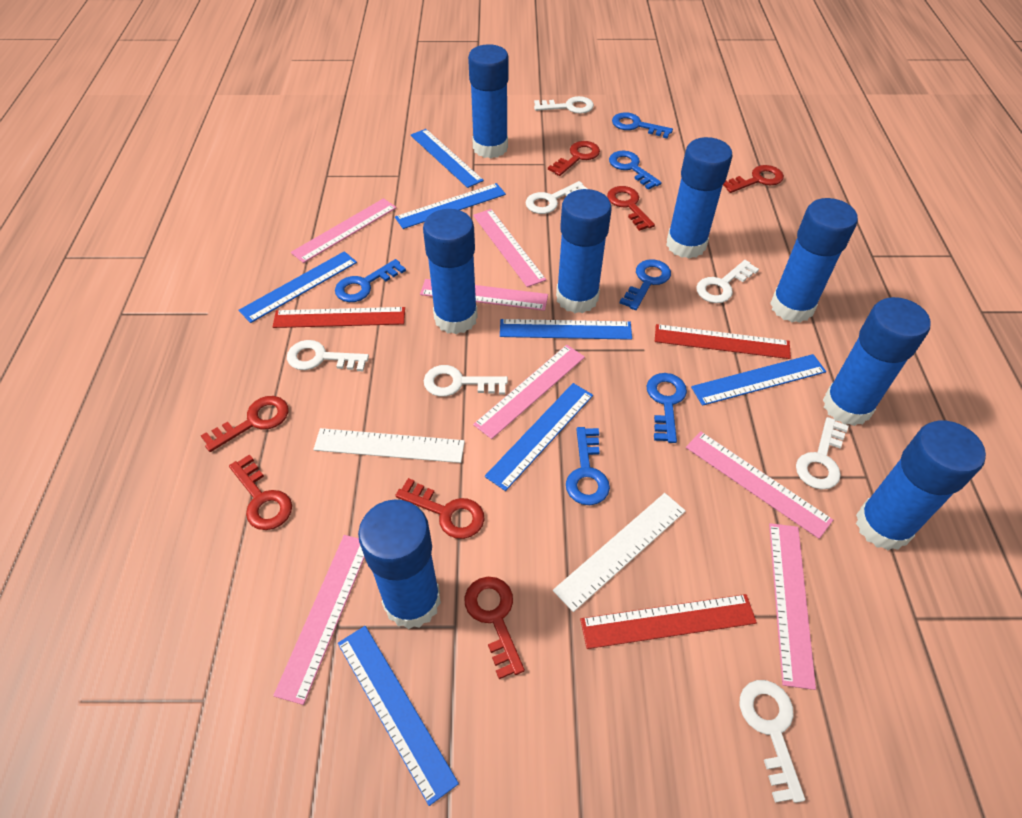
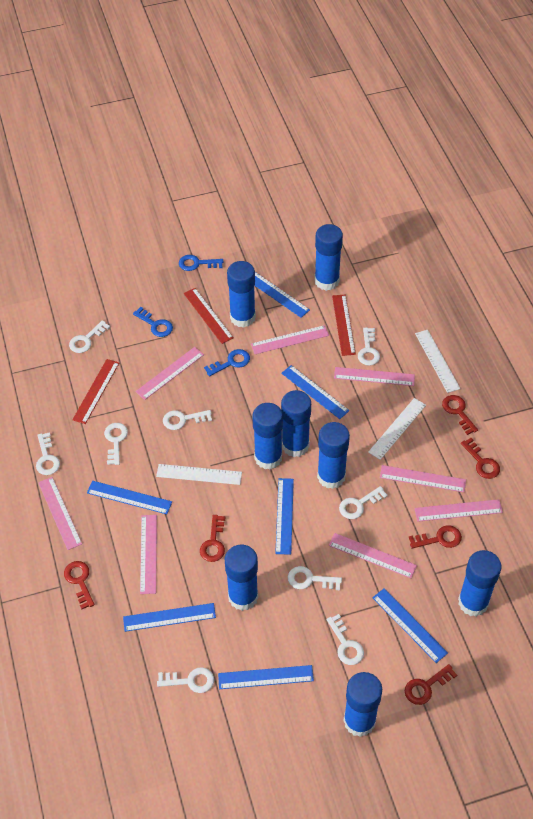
blue key: [335,259,406,302] [566,427,610,505] [609,151,662,190] [612,112,673,138] [620,259,671,310] [646,373,687,443] = 6 -> [133,307,173,337] [179,255,223,271] [204,349,250,376] = 3
pink ruler: [273,535,365,705] [291,198,397,263] [420,279,548,311] [473,209,546,287] [473,345,585,439] [686,431,833,539] [769,523,816,690] = 7 -> [38,477,82,550] [135,347,204,400] [140,515,157,594] [251,325,329,354] [329,533,417,578] [334,367,415,386] [380,465,466,492] [414,499,503,522] = 8
red key: [201,396,288,452] [229,454,292,530] [395,478,485,539] [465,577,525,679] [548,141,600,176] [607,186,655,231] [723,165,784,193] = 7 -> [64,561,94,609] [200,515,225,562] [405,664,457,705] [409,525,462,549] [442,395,478,435] [461,438,500,479] = 6
white key: [287,340,369,371] [424,365,508,397] [525,181,587,214] [534,96,594,114] [696,260,759,303] [740,680,805,803] [796,417,848,489] = 7 -> [36,432,60,475] [69,320,110,353] [104,423,128,465] [157,667,214,693] [163,410,212,430] [288,566,342,590] [327,614,364,665] [339,486,388,519] [358,328,380,366] = 9
white ruler: [313,428,465,463] [553,493,686,612] = 2 -> [156,464,242,485] [368,398,426,460] [415,330,460,393] = 3

